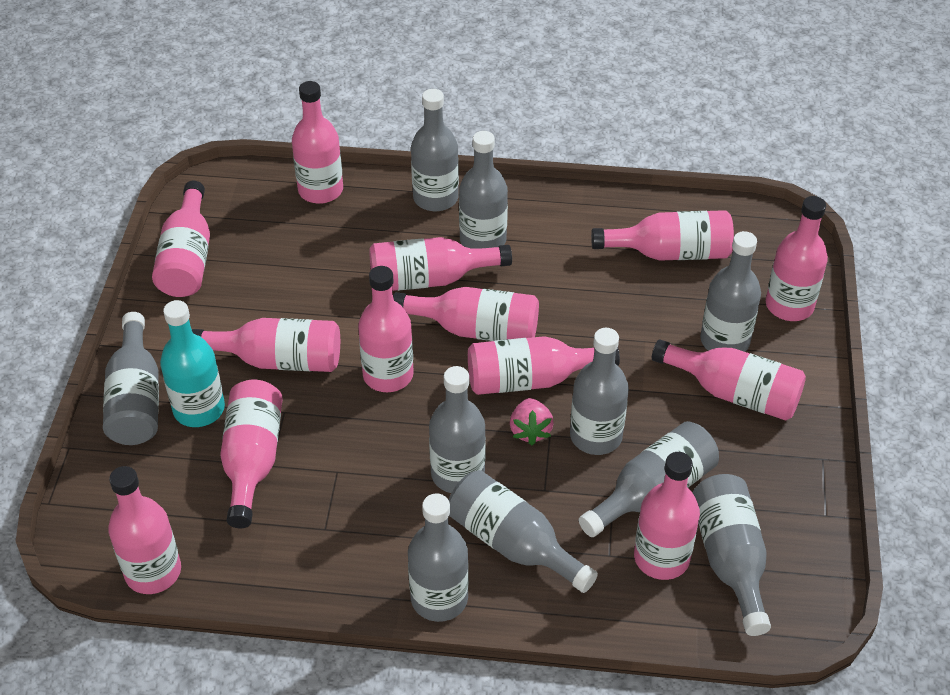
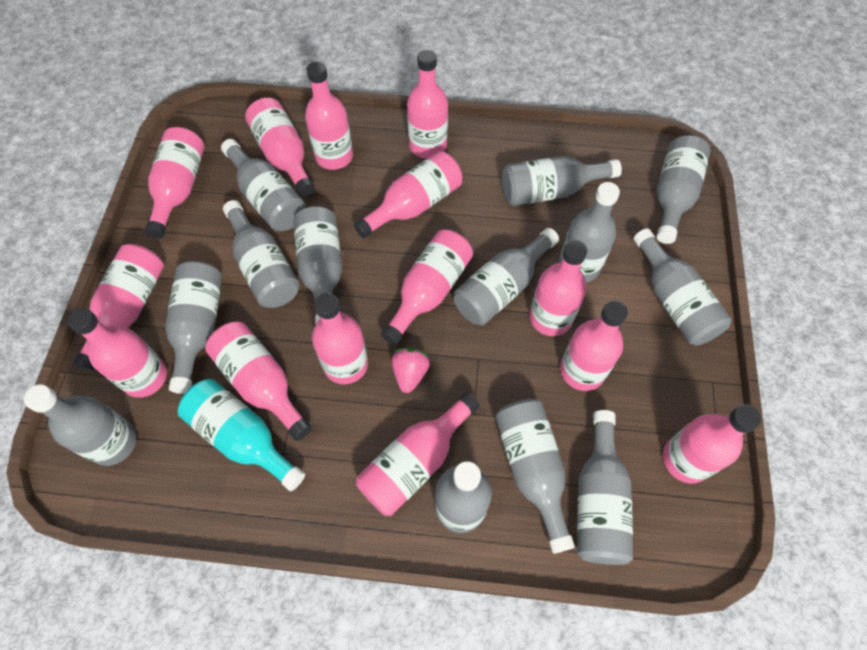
grey bottle: [103,312,159,445] [408,493,469,622] [411,89,459,211] [429,366,486,493] [449,470,598,593] [459,131,508,249] [570,328,629,455] [579,421,719,537] [692,474,771,636] [700,231,761,352] = 10 -> [24,385,137,466] [165,261,222,394] [221,139,306,231] [223,200,300,308] [293,206,342,323] [435,461,492,533] [454,228,559,325] [495,399,575,554] [502,156,622,206] [559,182,620,283] [577,410,633,565] [633,228,732,345] [657,135,710,244] = 13
pink bottle: [108,466,181,594] [152,181,210,297] [192,318,340,372] [220,380,283,528] [292,81,343,204] [358,266,414,392] [369,237,512,291] [393,287,539,341] [468,336,620,395] [591,210,734,261] [634,452,700,580] [652,339,806,421] [766,196,828,321] = 13 -> [68,308,167,398] [73,244,164,371] [144,127,204,239] [205,322,312,441] [245,98,315,197] [305,62,353,170] [312,293,368,384] [354,151,462,238] [356,392,480,516] [381,230,473,345] [407,50,448,159] [529,240,587,336] [560,300,628,391] [663,404,761,483] = 14

